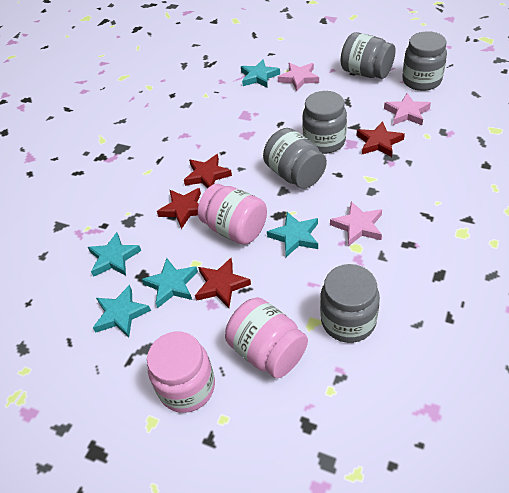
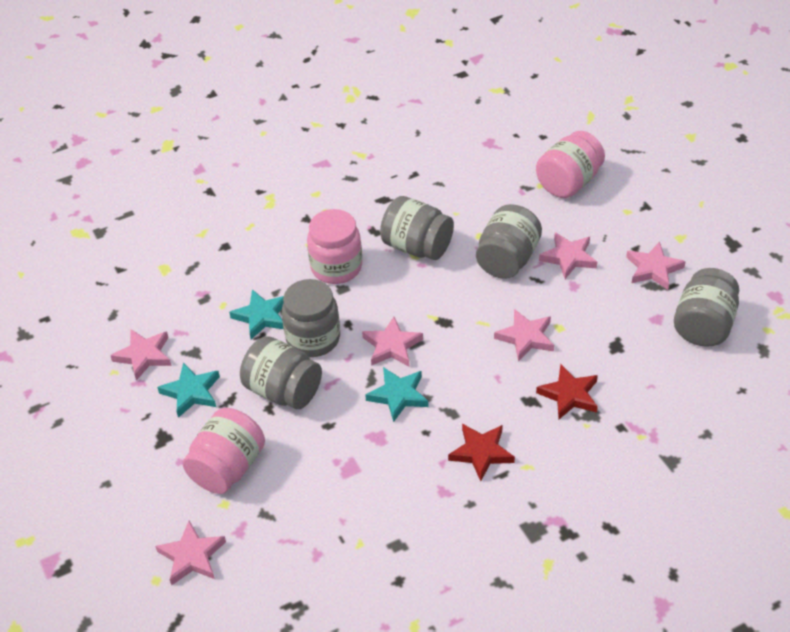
pink star: [278,63,319,91] [330,201,382,246] [384,93,431,125] = 3 -> [110,330,172,381] [155,521,226,586] [362,317,423,366] [494,309,554,361] [539,232,597,279] [626,242,686,290] = 6
red star: [157,188,201,229] [184,154,232,189] [195,258,251,308] [357,121,405,157] = 4 -> [448,424,515,481] [536,364,598,419] = 2
turquoise star: [88,232,141,277] [93,285,151,338] [142,258,198,308] [241,59,280,88] [267,212,318,257] = 5 -> [157,363,220,418] [229,289,284,339] [365,367,428,422] = 3

